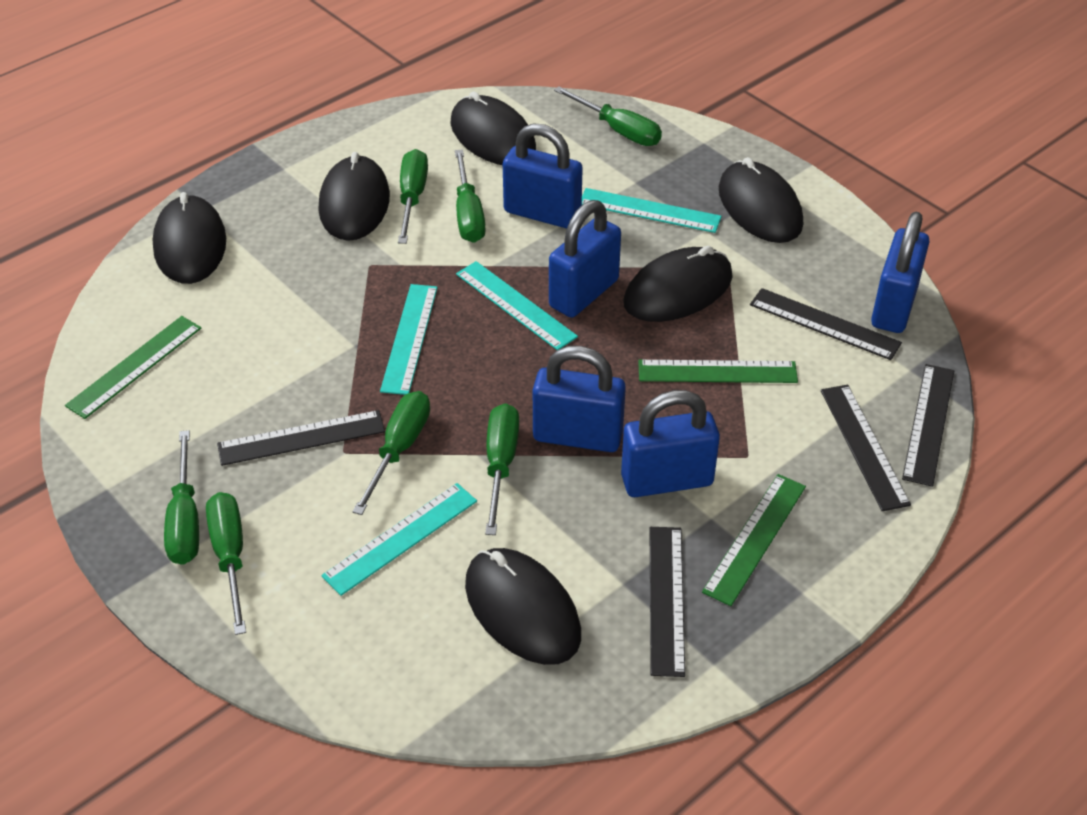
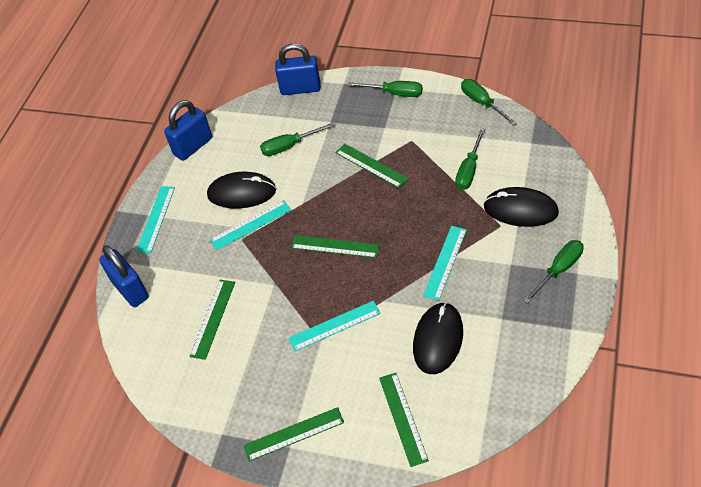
black mouse: [153,192,226,284] [319,152,390,241] [450,91,536,165] [465,548,581,665] [623,246,733,322] [719,157,803,243] = 6 -> [207,172,276,209] [413,302,463,374] [484,187,559,227] = 3
black ruler: [217,410,385,466] [649,527,685,677] [750,288,902,360] [821,385,911,511] [902,364,954,487] = 5 -> none = 0
blue padlock: [503,123,583,228] [533,346,626,452] [549,200,621,318] [621,390,720,497] [871,212,929,333] = 5 -> [99,245,149,307] [164,100,212,161] [275,43,320,95] = 3
green ruler: [65,316,201,419] [638,360,798,383] [702,474,806,606] = 3 -> [189,280,235,360] [243,407,344,461] [291,235,380,258] [335,144,409,188] [379,373,429,467] = 5
green screwdriver: [164,430,199,565] [206,492,246,635] [352,391,430,515] [398,149,428,244] [455,149,486,243] [485,403,519,535] [554,86,662,146] = 7 -> [260,122,335,156] [348,81,422,97] [455,128,485,190] [461,79,517,126] [523,240,584,304] = 5

